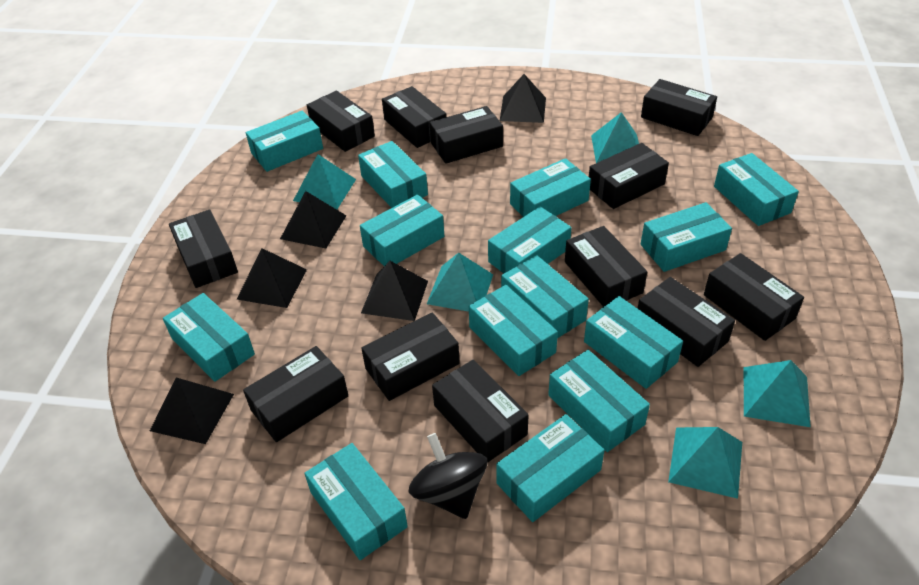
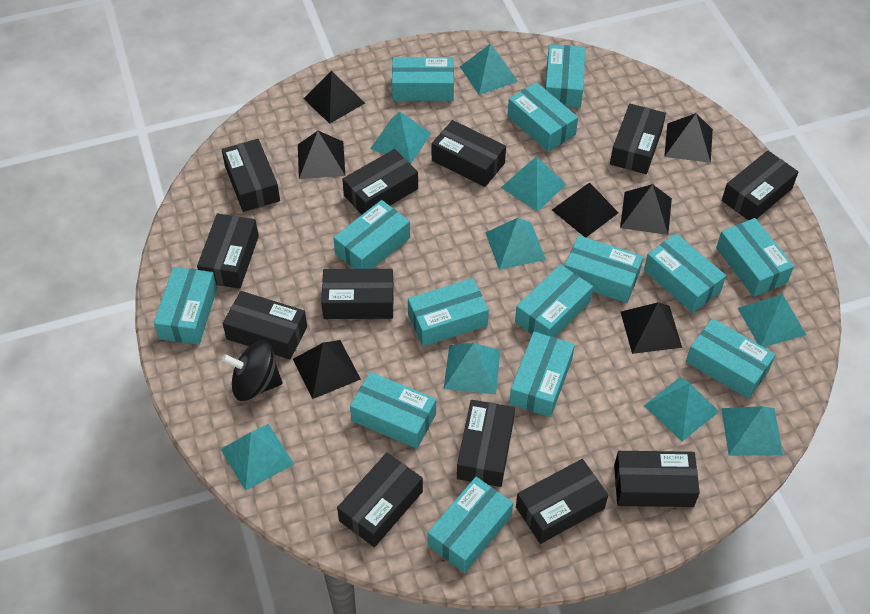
black pyramid: [150,377,234,444] [236,248,307,308] [280,191,347,248] [361,261,428,321] [500,74,546,123] = 5 -> [293,340,361,399] [298,131,345,179] [303,71,365,124] [552,183,618,237] [620,184,672,235] [621,302,682,354] [664,113,713,163] = 7
turquoise pyramid: [293,154,356,209] [427,253,493,312] [591,112,639,163] [668,427,742,499] [744,360,811,427] = 5 -> [220,424,294,491] [370,112,431,164] [444,343,501,394] [460,44,518,95] [485,218,546,270] [501,157,567,212] [644,377,719,441] [721,406,783,456] [738,294,806,347] = 9

